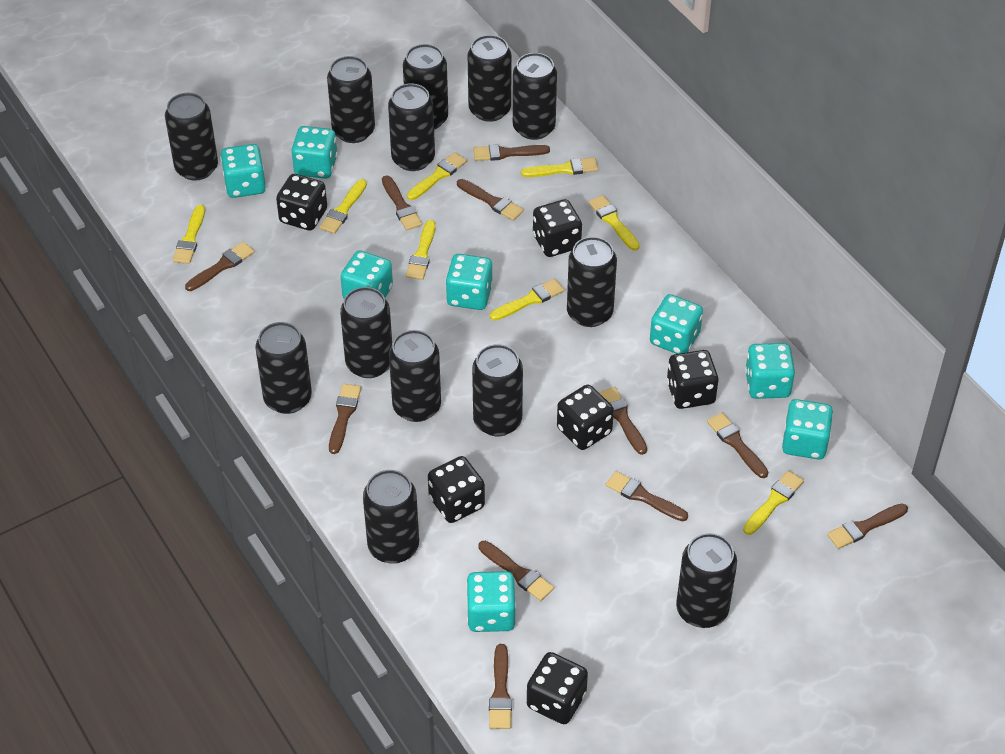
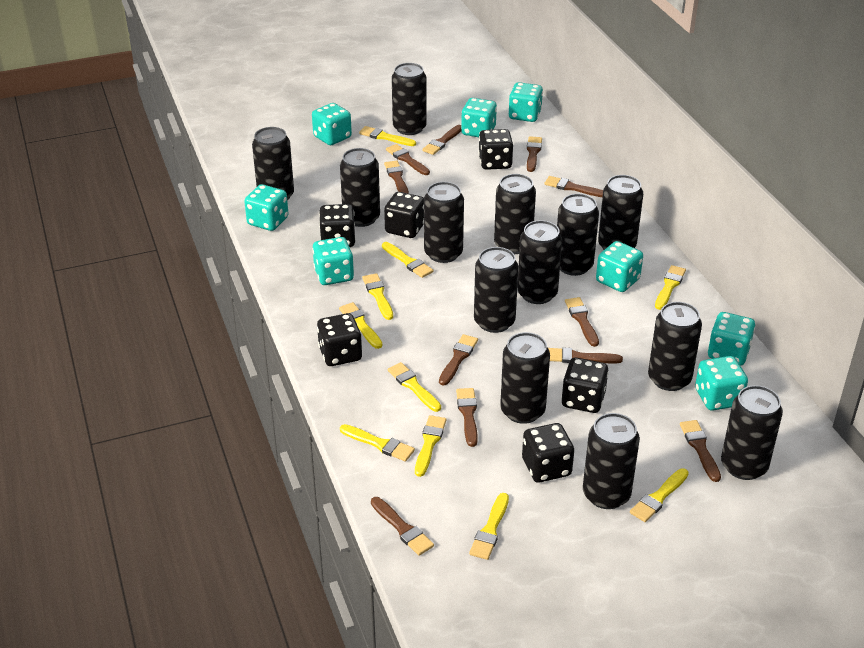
yellow brush: [172,205,205,264] [319,179,367,234] [406,220,436,280] [407,152,467,200] [490,279,564,321] [521,157,598,177] [588,195,640,251] [743,470,804,535] = 8 -> [339,302,383,349] [340,424,415,462] [359,126,416,146] [362,273,393,320] [382,242,433,278] [388,362,441,412] [415,415,446,477] [469,493,509,560] [630,468,689,522] [655,265,686,310] = 10

